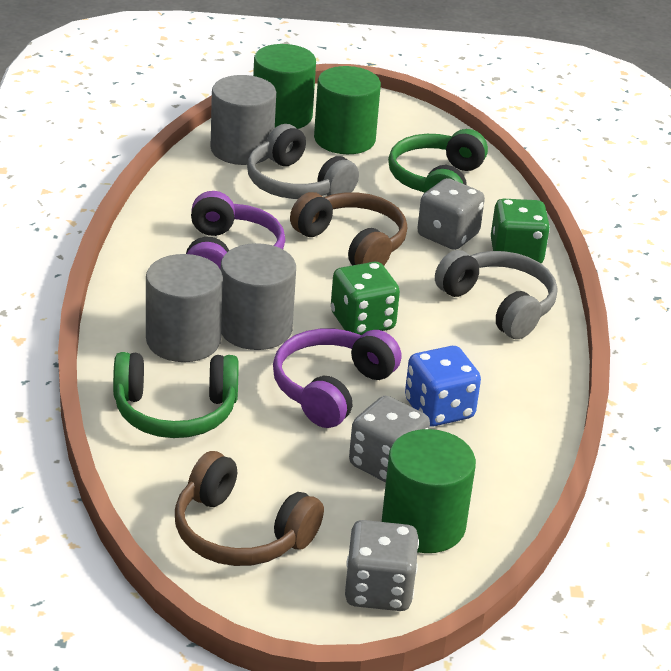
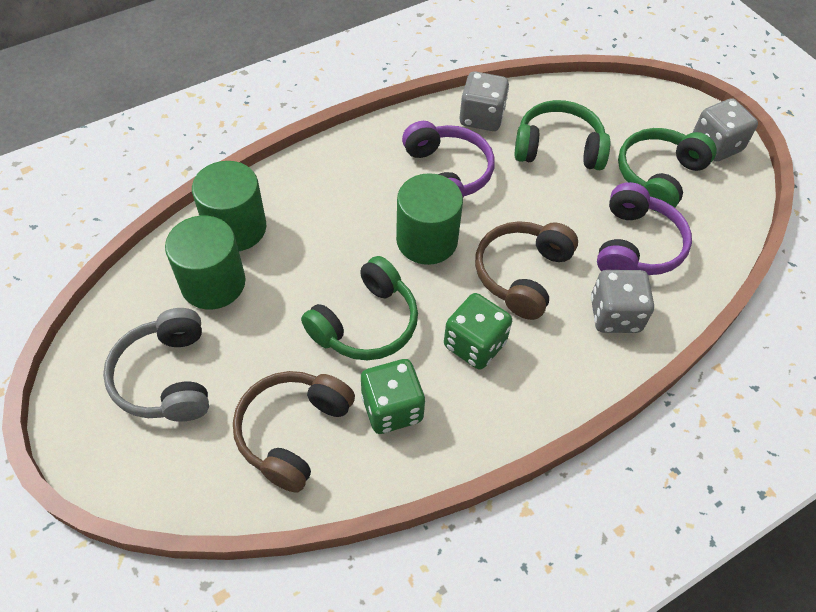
blue dice: [405,346,481,427] = 1 -> none = 0
green headphones: [113,352,239,438] [388,129,488,193] = 2 -> [301,256,418,360] [514,100,610,170] [618,128,717,212] = 3
grey cylinder: [146,254,223,362] [210,75,276,165] [221,243,296,350] = 3 -> none = 0
grey headphones: [247,124,359,199] [435,250,557,339] = 2 -> [103,308,209,422] = 1

